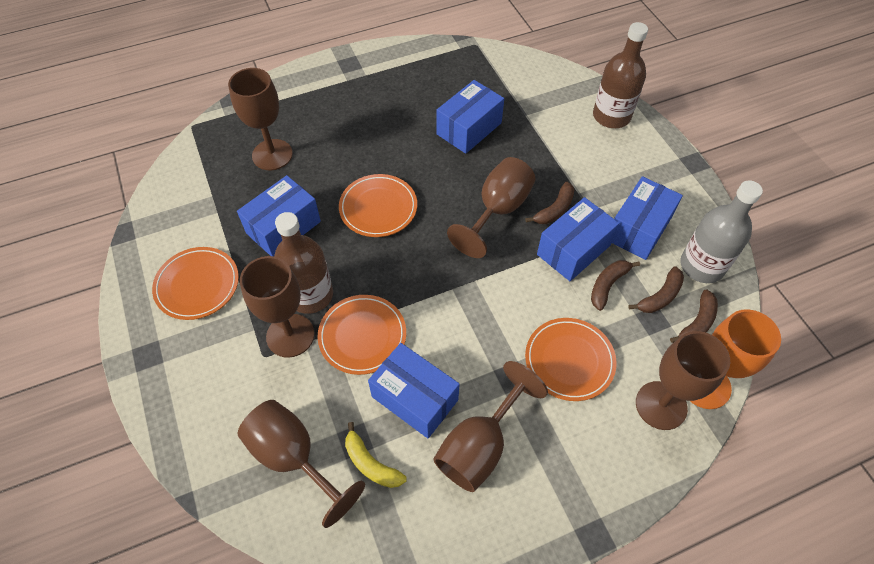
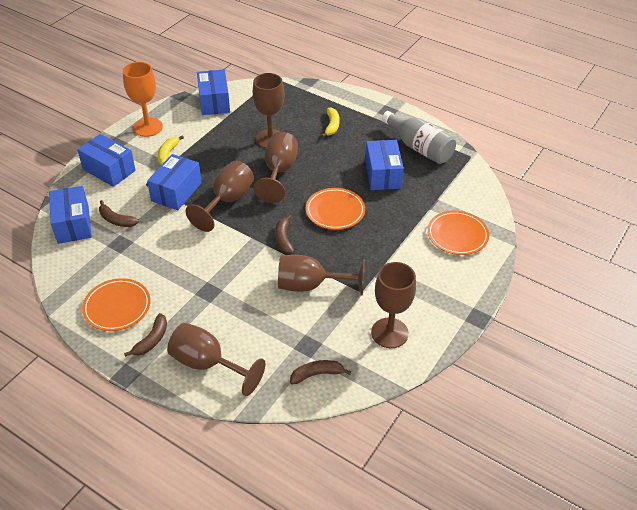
brown bottle: [274,212,333,314] [593,22,648,128] = 2 -> none = 0
orange plate: [152,247,239,320] [317,295,406,375] [339,174,417,237] [525,318,617,401] = 4 -> [82,278,151,331] [306,188,365,230] [427,211,489,255] = 3
yellow banana: [345,422,407,488] = 1 -> [158,135,184,165] [321,107,340,137] = 2

